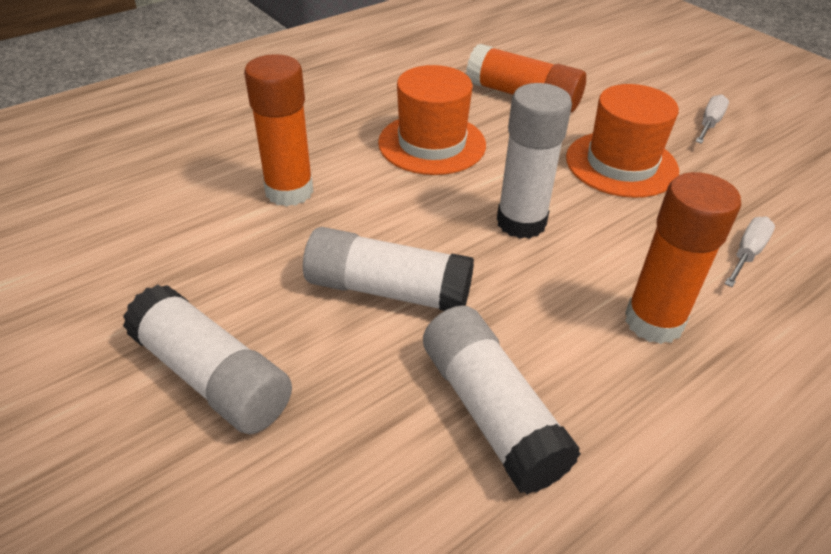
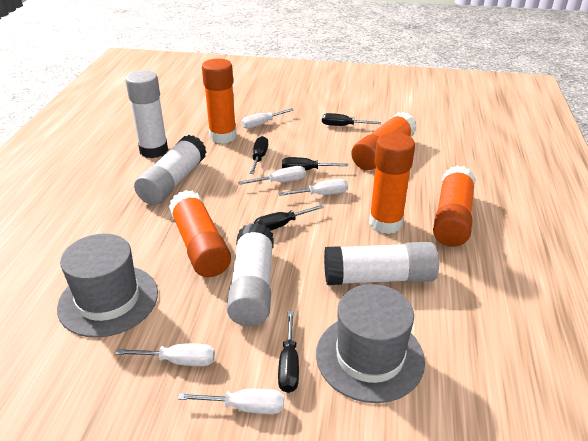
black screwdriver: none = 0 -> [249,136,268,174] [254,205,324,231] [278,311,299,393] [282,157,348,171] [322,113,381,126] = 5
grey hat: none = 0 -> [57,234,158,338] [316,284,425,403] = 2
orange glue stick: [244,54,313,207] [466,44,586,113] [625,172,741,344] = 3 -> [169,190,231,277] [202,58,237,144] [351,112,417,170] [369,132,415,234] [433,166,475,247] = 5
orange hat: [378,65,486,175] [566,84,679,198] = 2 -> none = 0
white screwdriver: [696,94,729,144] [724,216,775,287] = 2 -> [116,344,215,366] [178,389,284,414] [238,166,306,185] [241,108,294,128] [278,179,348,196] = 5

